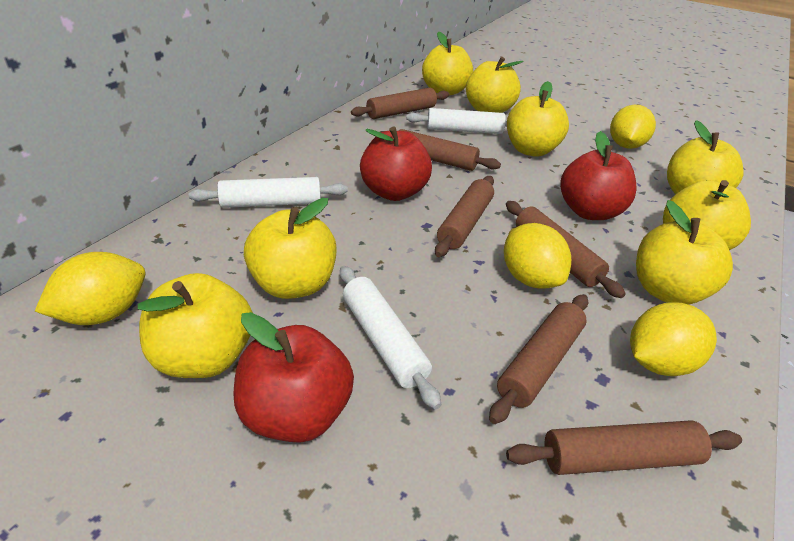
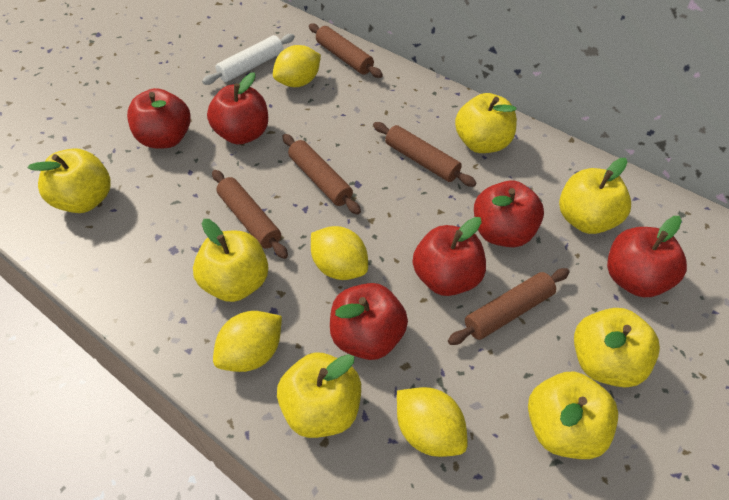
brown rolling pin: [351,88,449,119] [380,129,501,171] [435,176,494,257] [489,294,588,424] [506,201,626,298] [506,420,742,475] = 6 -> [212,170,288,259] [282,134,361,215] [309,23,383,78] [373,122,476,187] [448,268,570,345] = 5
red apple: [234,312,354,443] [360,127,432,201] [560,131,637,220] = 3 -> [127,88,191,149] [207,72,268,144] [330,283,408,360] [413,217,486,296] [474,180,544,247] [607,216,687,297] = 6
white rolling pin: [189,177,348,208] [340,266,441,410] [406,108,507,134] = 3 -> [202,34,295,85] = 1
yellow apple: [138,273,253,378] [244,198,336,299] [422,32,473,95] [466,56,524,113] [507,81,569,157] [636,200,733,305] [663,180,751,250] [667,120,744,194] = 8 -> [28,148,111,213] [193,219,269,302] [277,353,361,438] [455,93,517,153] [528,372,618,459] [559,158,631,234] [574,308,660,387] = 7

